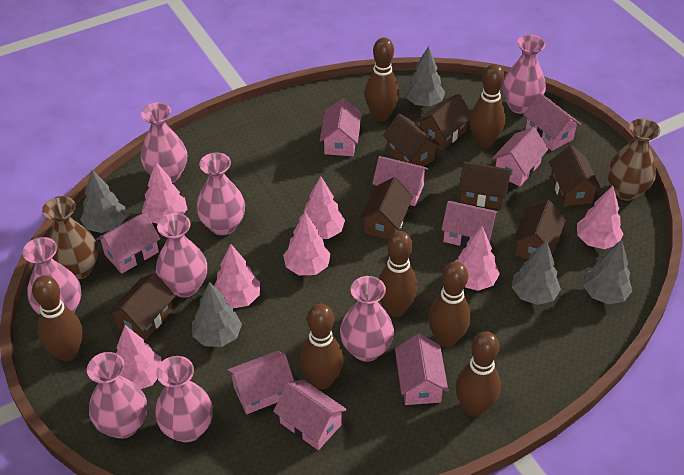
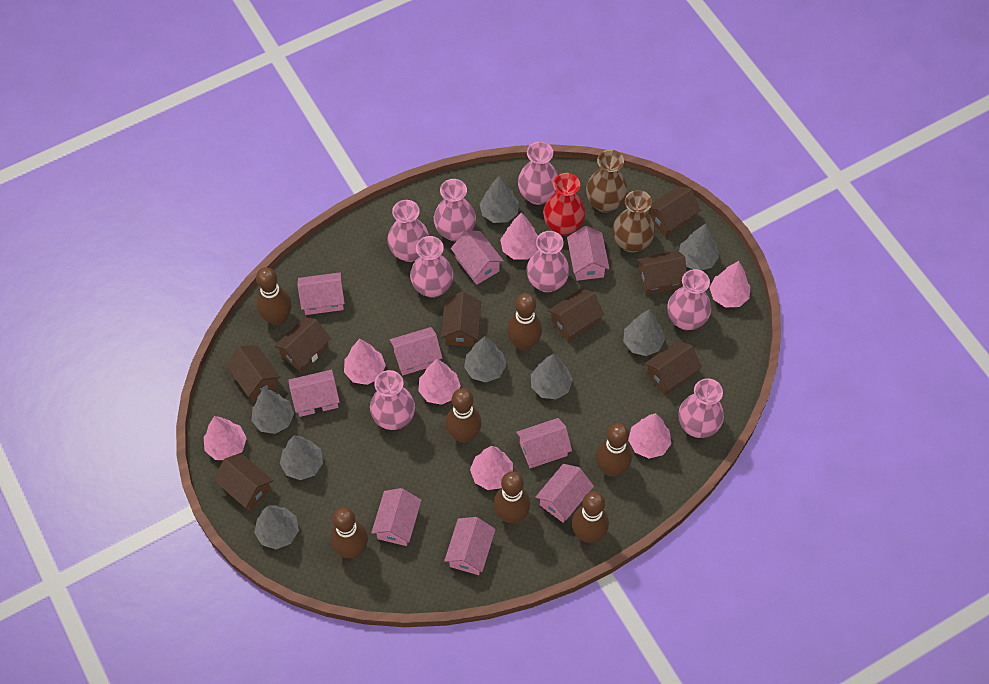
brown house: [108,273,175,341] [360,177,413,240] [383,114,440,166] [416,94,471,150] [459,161,511,209] [513,200,566,260] [549,145,601,207] = 7 -> [214,453,273,511] [226,345,281,401] [274,317,331,373] [441,292,481,346] [548,289,604,342] [637,251,687,295] [644,341,702,395] [649,186,701,238] = 8
grey tree: [80,169,127,233] [192,282,242,347] [405,46,445,106] [512,240,561,305] [583,240,632,304] = 5 -> [252,389,294,434] [254,505,299,549] [280,435,323,480] [464,336,506,383] [479,175,519,223] [531,354,573,399] [623,309,665,356] [679,223,719,271] = 8
red vase: none = 0 -> [543,173,586,236] = 1

